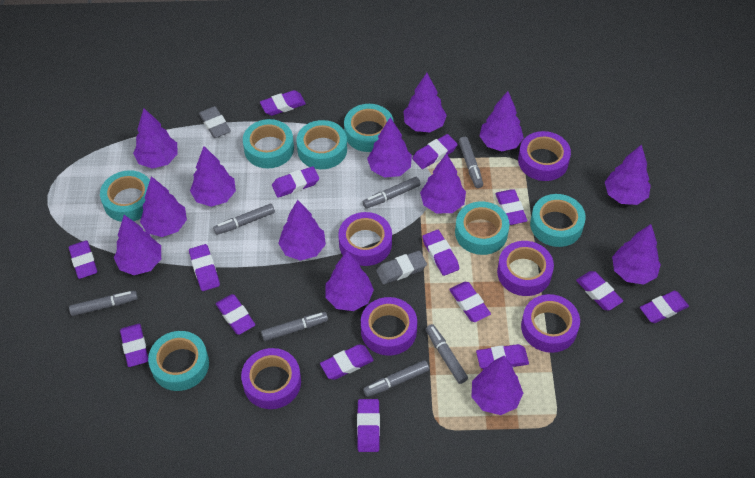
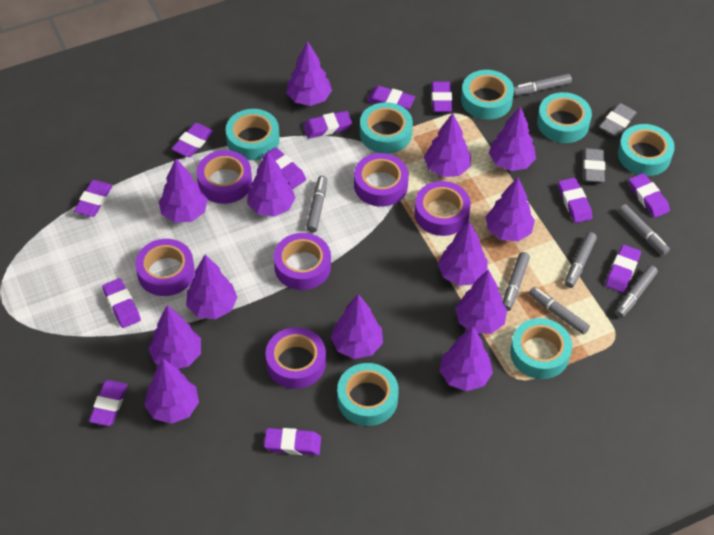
purple eraser: [69,240,97,279] [120,324,148,367] [189,244,220,291] [216,294,255,335] [260,90,306,116] [272,166,319,198] [320,344,374,380] [357,399,380,452] [412,134,458,169] [422,230,459,276] [449,282,491,322] [476,344,529,369] [496,189,527,225] [576,271,623,310] [640,291,689,323] = 15 -> [74,180,113,217] [89,380,128,426] [102,278,141,328] [171,123,214,157] [262,147,306,189] [264,428,321,455] [303,111,352,139] [367,86,415,110] [431,81,452,112] [558,178,592,223] [605,245,641,293] [629,173,670,218] = 12

